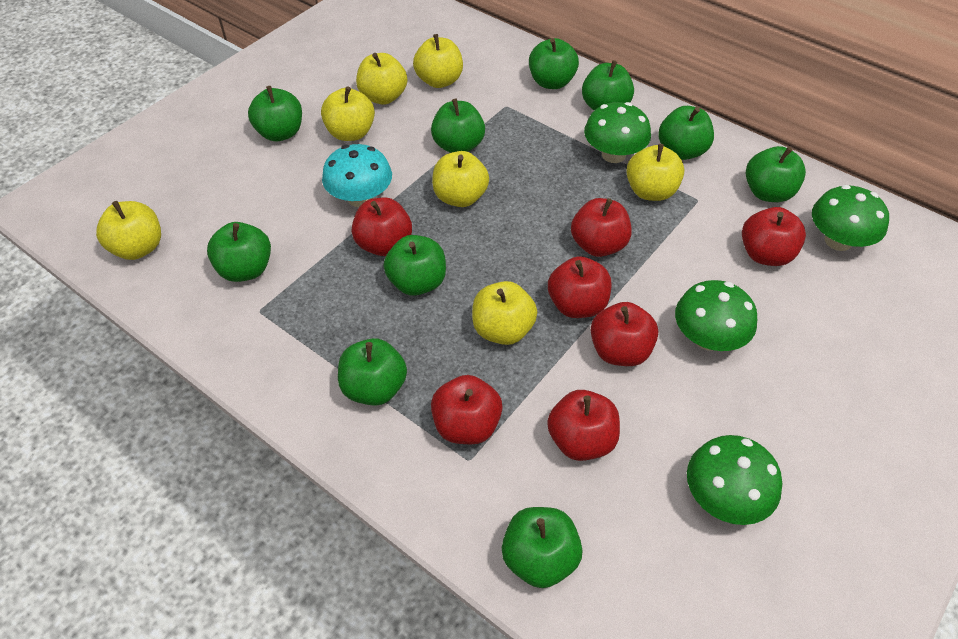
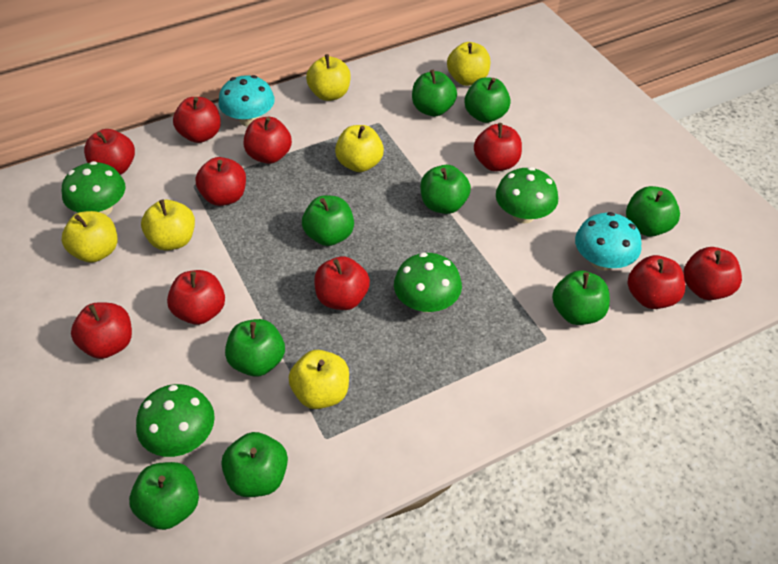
green apple: [207,222,271,282] [248,86,302,141] [338,338,407,406] [384,235,446,296] [431,99,485,153] [502,507,583,588] [529,38,579,89] [582,60,634,110] [658,106,714,160] [746,146,806,202] = 10 -> [129,462,199,530] [221,432,288,497] [225,319,285,377] [302,195,354,246] [412,70,457,116] [420,165,471,214] [464,77,511,123] [552,271,610,325] [626,186,680,237] = 9
red apple: [352,198,412,256] [431,375,503,444] [547,390,620,461] [548,256,611,318] [571,198,631,257] [591,302,658,366] [742,207,806,266] = 7 -> [71,302,132,359] [84,129,135,175] [167,270,225,325] [173,97,221,143] [195,157,246,206] [244,117,292,164] [314,256,370,310] [474,123,522,171] [628,255,685,309] [683,247,742,300] = 10
turquoise mushroom: [322,144,392,207] = 1 -> [218,75,275,127] [575,212,641,271] = 2
yellow apple: [96,201,161,260] [321,87,375,141] [356,53,407,105] [413,34,463,88] [432,151,489,207] [472,281,537,345] [626,144,684,201] = 7 -> [62,211,118,263] [141,199,195,251] [289,350,349,409] [306,54,351,101] [335,125,384,172] [447,42,490,86] = 6

